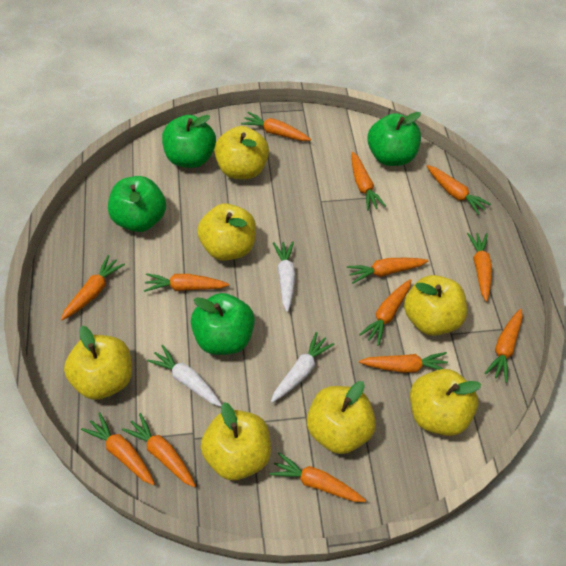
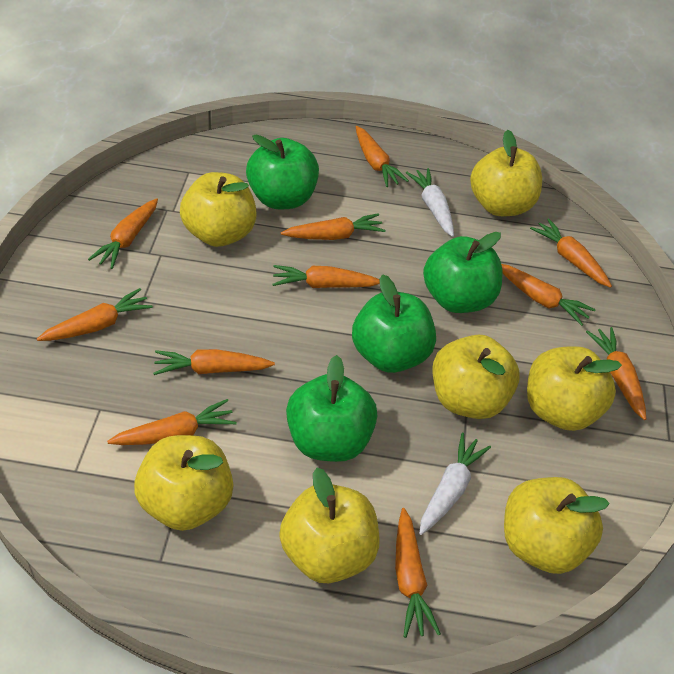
orange carrot: [61,255,125,320] [81,412,155,485] [122,413,196,487] [144,273,229,292] [241,112,311,141] [270,452,366,502] [347,257,428,283] [351,152,386,211] [359,279,411,346] [359,352,448,373] [427,165,491,215] [467,233,492,302] [485,309,523,383] = 13 -> [37,288,153,341] [88,198,158,269] [107,399,237,445] [153,349,275,375] [272,265,380,288] [281,213,386,240] [356,126,409,187] [395,508,441,638] [501,264,596,326] [530,218,612,288] [586,327,646,420] = 11
white carrot: [147,345,222,407] [271,332,335,403] [273,241,296,312] = 3 -> [406,168,454,237] [419,433,491,535] = 2

